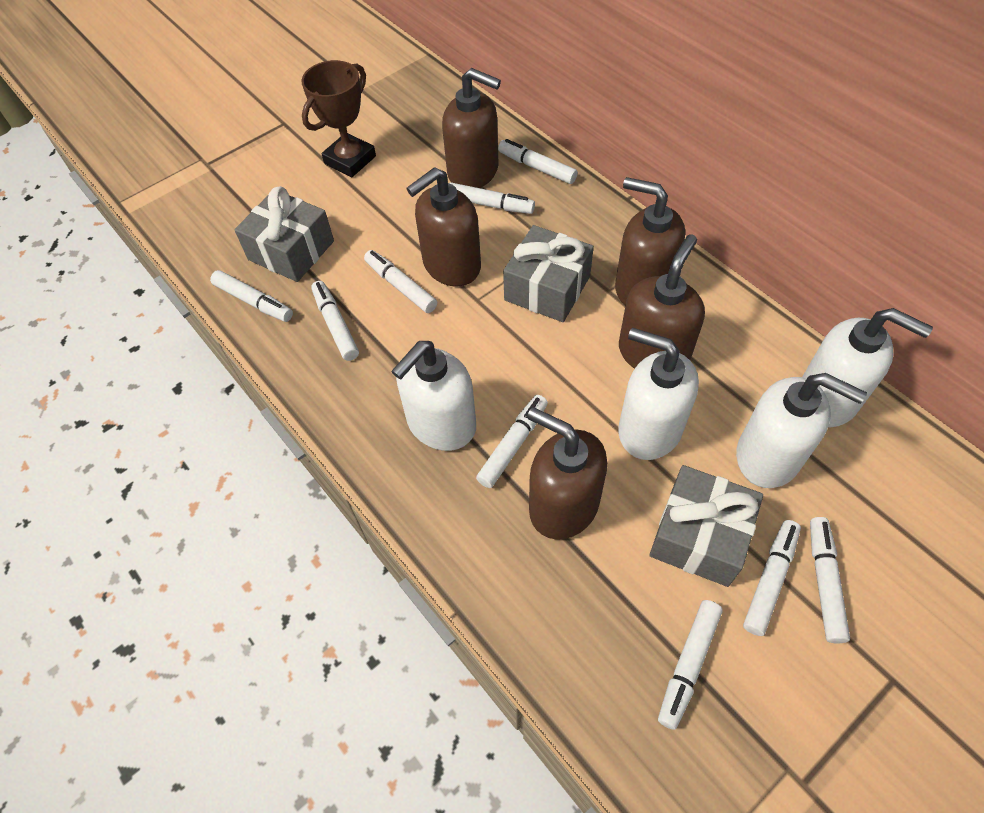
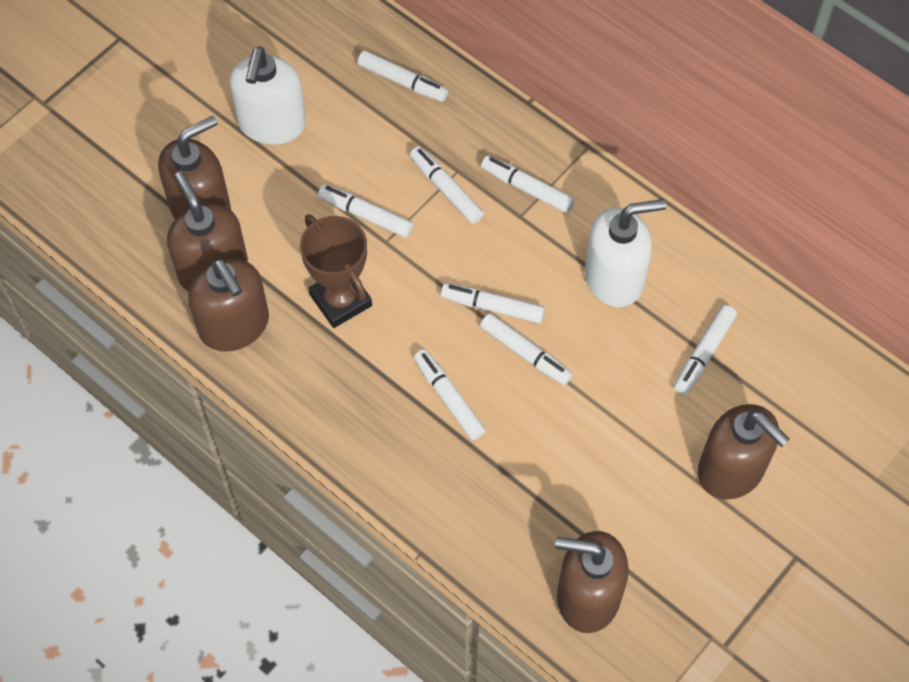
grey gift: [234,186,334,282] [503,225,594,322] [649,465,763,587] = 3 -> none = 0
white marker: [210,270,293,322] [311,281,359,361] [364,250,437,313] [450,182,535,214] [476,395,548,488] [498,139,578,184] [658,600,723,730] [743,520,801,636] [810,517,850,643] = 9 -> [318,184,413,238] [357,50,448,102] [410,146,484,224] [414,349,486,440] [441,283,545,323] [480,313,573,385] [481,155,575,213] [674,305,737,395] = 8
white soap dispenser: [391,341,476,451] [618,328,699,460] [736,373,867,488] [802,308,933,427] = 4 -> [229,47,306,145] [585,199,666,307] = 2

